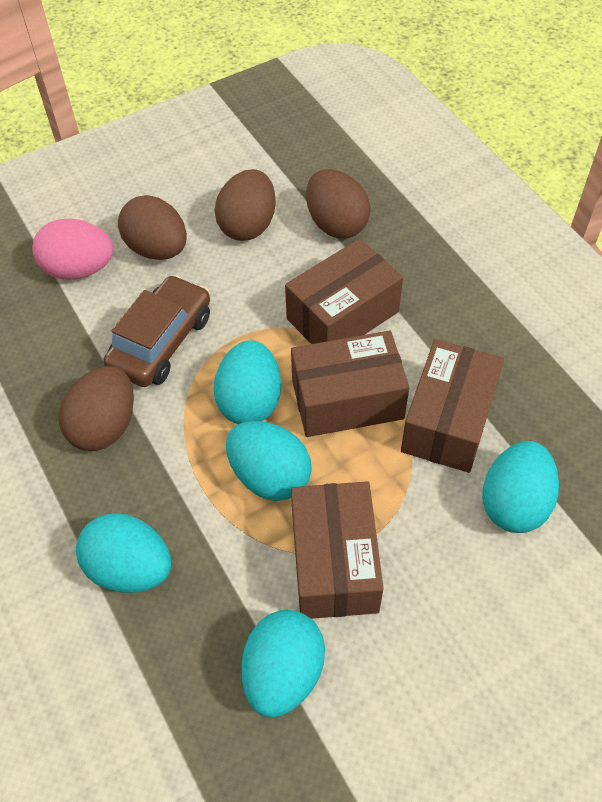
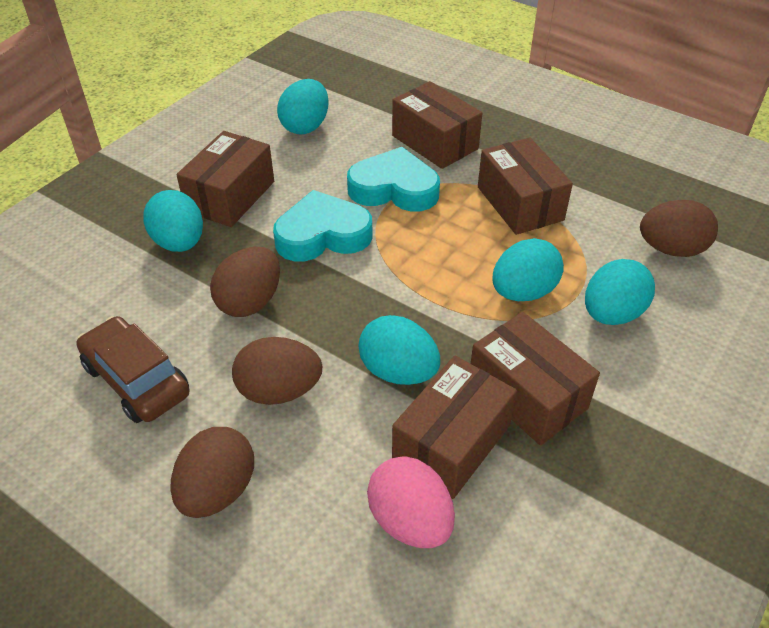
brown box: [285,239,403,344] [291,331,409,437] [291,481,384,619] [401,339,504,473] = 4 -> [176,131,274,227] [392,81,482,169] [392,356,517,499] [471,312,600,445] [478,138,573,235] = 5
turquoise heart: none = 0 -> [273,190,373,262] [347,147,440,212] = 2

